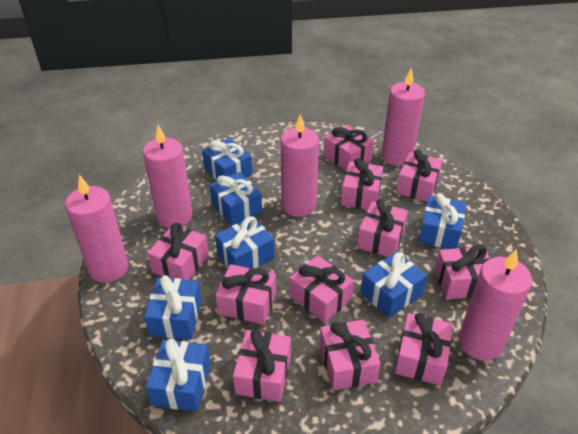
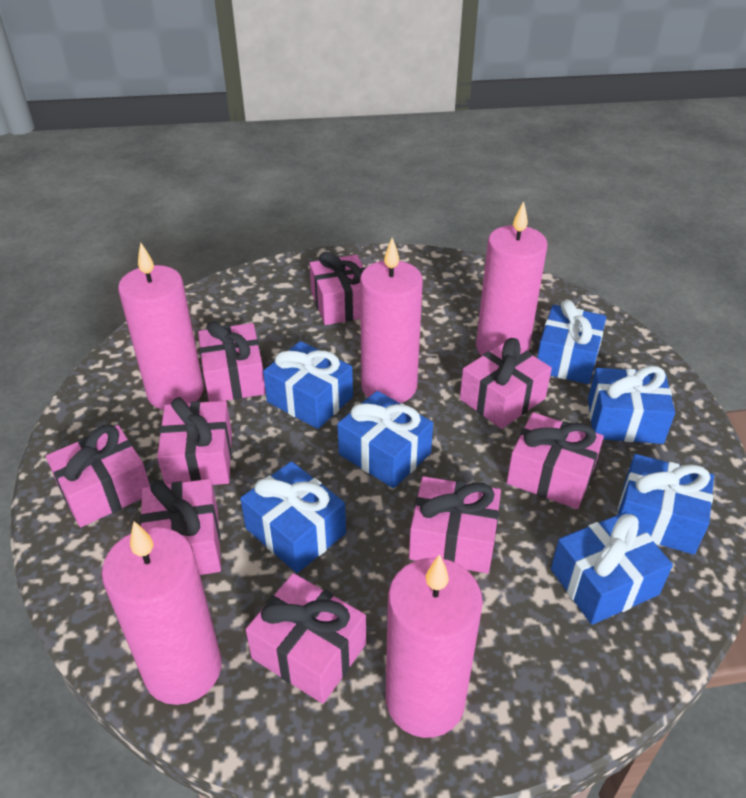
pink gift: [147,223,209,280] [215,264,276,325] [233,329,291,402] [290,255,354,323] [319,319,381,391] [324,125,374,171] [341,158,383,210] [357,199,408,257] [395,313,453,386] [396,149,443,202] [434,245,491,299] = 11 -> [46,425,150,527] [140,479,221,575] [157,397,232,485] [198,321,266,402] [246,573,366,704] [309,252,365,325] [409,476,501,573] [460,338,552,429] [507,412,604,509] = 9

